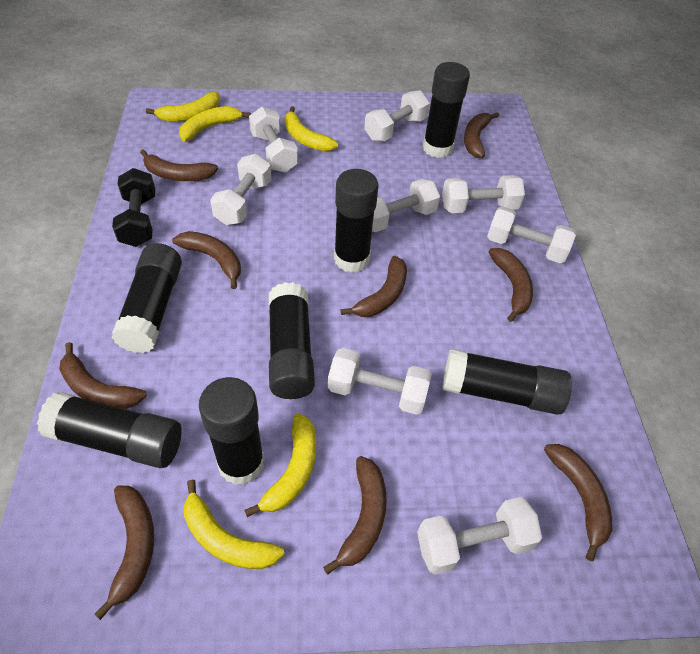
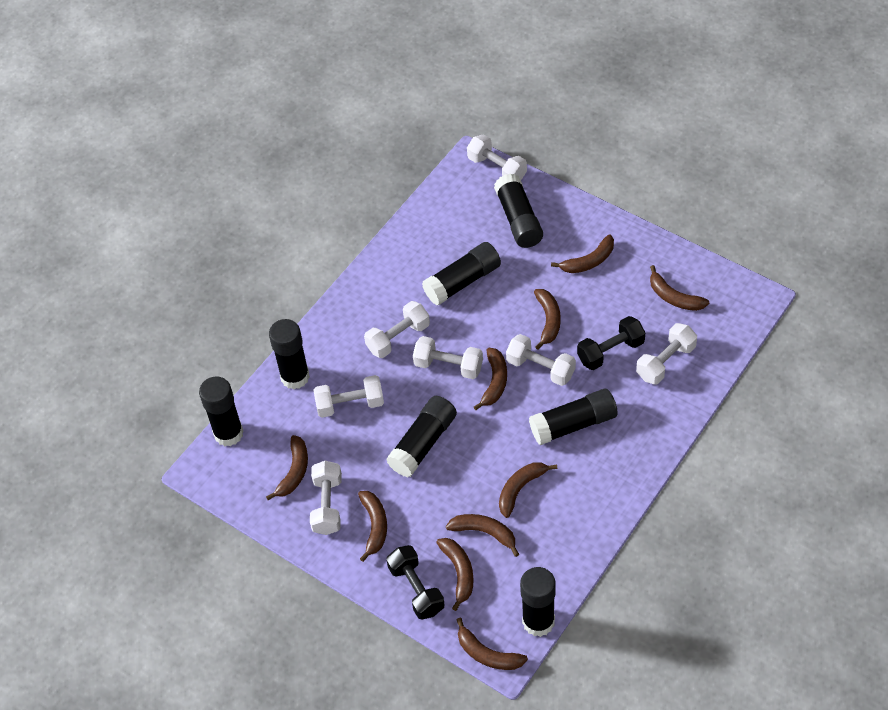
black dumbbell: [112,168,155,247] = 1 -> [386,545,445,620] [577,316,645,370] = 2
brown banana: [59,342,147,409] [95,485,154,620] [140,149,218,181] [172,231,241,289] [323,456,387,574] [341,256,407,317] [464,112,499,158] [489,248,533,322] [544,444,612,561] = 9 -> [266,435,308,500] [358,491,387,562] [436,538,474,611] [446,514,519,557] [456,618,528,670] [474,348,507,410] [499,462,557,518] [534,289,561,350] [551,234,614,273] [650,265,709,311] = 10
white dumbbell: [210,154,271,225] [249,106,298,173] [328,348,432,415] [364,90,430,141] [372,179,440,232] [417,497,542,575] [442,175,525,213] [487,206,576,263] = 8 -> [310,461,342,535] [313,375,384,418] [364,301,430,358] [413,336,483,379] [467,134,527,180] [506,334,576,386] [636,323,697,384] = 7
yellow banana: [146,92,220,122] [179,106,251,141] [184,480,284,569] [245,413,316,517] [284,106,338,151] = 5 -> none = 0

